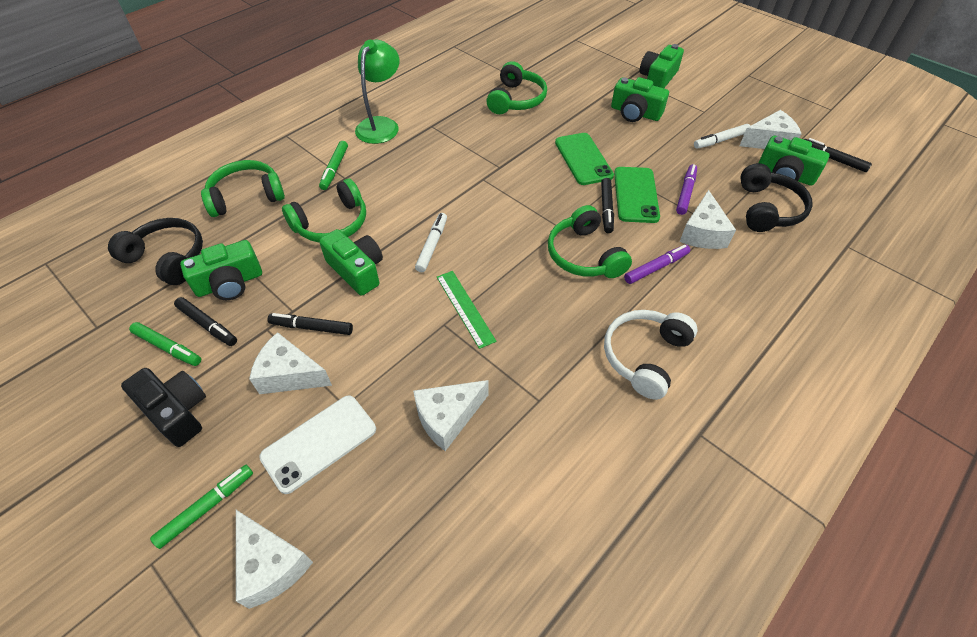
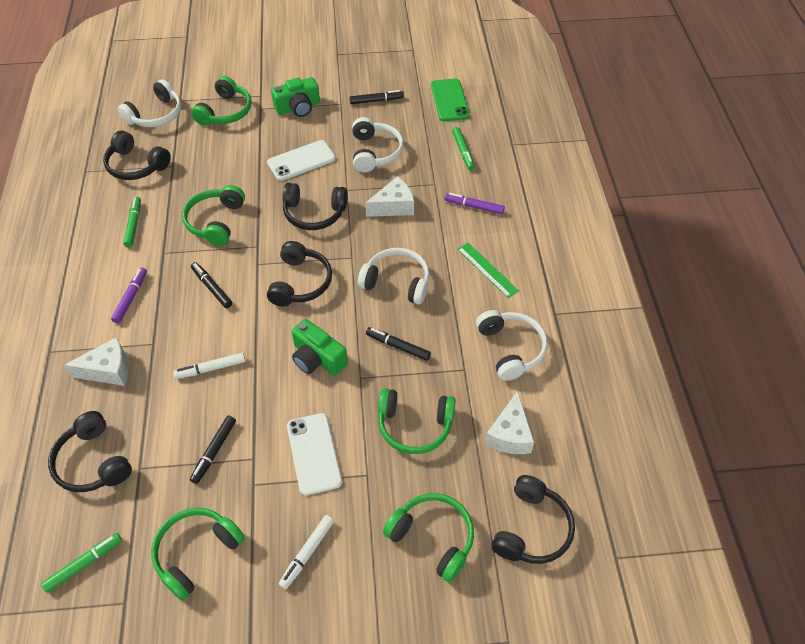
black camera: [121,368,206,447] = 1 -> none = 0
black headphones: [108,218,203,285] [740,163,813,232] = 2 -> [48,411,132,492] [103,131,171,180] [267,241,332,306] [283,183,348,230] [491,475,575,564] = 5
green camera: [180,240,262,300] [319,229,383,296] [611,77,669,122] [639,44,684,88] [758,136,830,186] = 5 -> [271,77,320,117] [292,319,348,376] = 2
green headphones: [201,160,285,217] [282,179,366,242] [487,61,547,114] [548,205,632,278] = 4 -> [151,508,245,600] [182,185,245,246] [191,76,251,126] [378,388,456,454] [383,493,474,582] = 5
green lamp: [355,39,399,144] = 1 -> none = 0
green phone: [555,133,614,185] [614,167,660,223] = 2 -> [431,79,470,121] = 1
white cheese: [236,510,313,609] [249,332,332,394] [413,380,488,451] [680,190,736,249] [739,110,801,149] = 5 -> [64,337,128,386] [365,177,414,217] [485,391,534,454] = 3
white headphones: [604,310,698,400] = 1 -> [118,79,181,127] [352,117,404,172] [358,248,430,305] [476,310,547,381] = 4
white phone: [259,395,376,494] = 1 -> [267,140,336,181] [287,413,342,496] = 2

